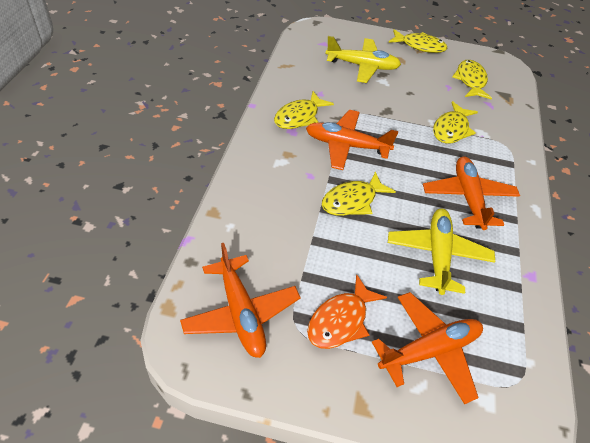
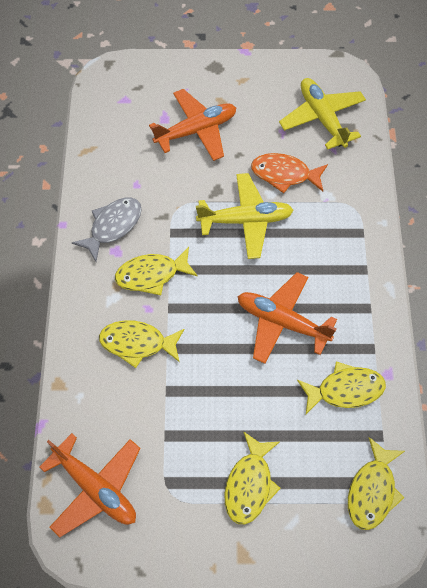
grey fish: none = 0 -> [72,198,142,262] = 1
orange plane: [180,243,301,358] [306,110,398,170] [372,292,483,404] [423,156,520,230] = 4 -> [39,433,141,537] [149,89,236,161] [238,272,337,364] = 3

